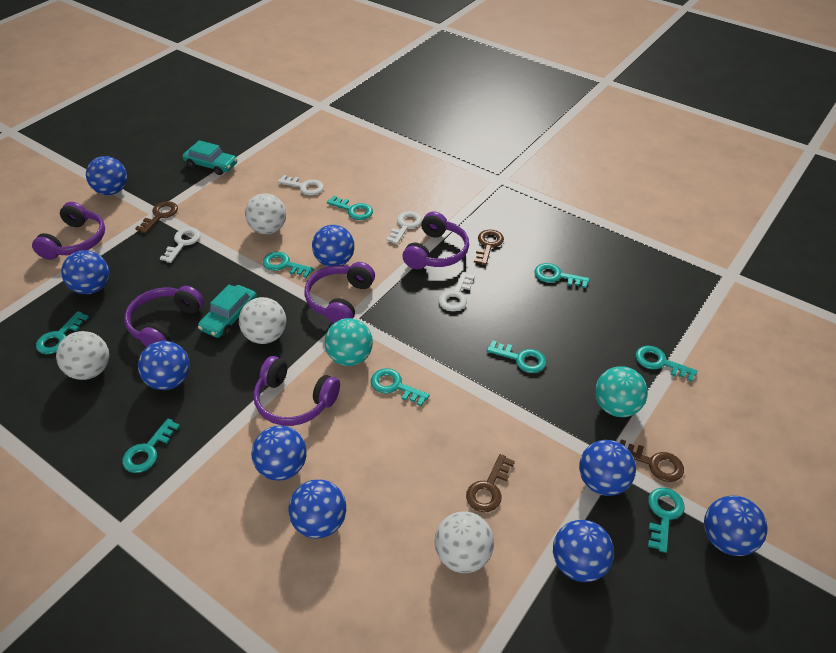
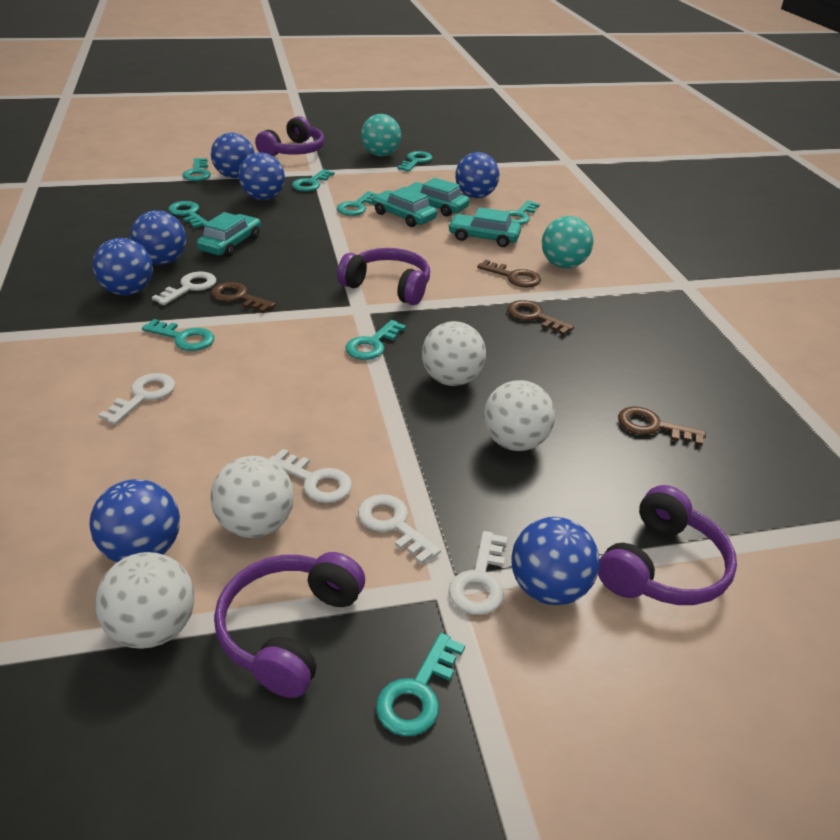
blue ball: [61,250,109,294] [86,156,127,195] [138,341,190,390] [251,425,307,481] [288,479,346,539] [312,225,355,266] [553,520,614,582] [579,440,636,496] [704,495,767,556] = 9 -> [89,479,180,562] [93,238,153,295] [130,210,186,265] [211,133,255,178] [239,153,285,200] [455,152,500,198] [511,517,600,605] = 7
purple headphones: [32,202,105,260] [124,286,204,347] [253,356,340,426] [304,262,375,324] [403,211,469,269] = 5 -> [214,552,365,698] [255,116,325,156] [337,248,430,305] [598,485,737,605] = 4
turquoise car: [183,140,237,175] [198,284,257,338] = 2 -> [197,212,261,257] [372,187,437,227] [407,178,470,217] [448,207,521,247] = 4
white key: [160,228,201,263] [278,175,324,195] [386,211,422,244] [439,272,475,312] = 4 -> [98,373,175,425] [152,272,216,305] [269,449,352,503] [358,494,441,564] [449,531,507,615] = 5

